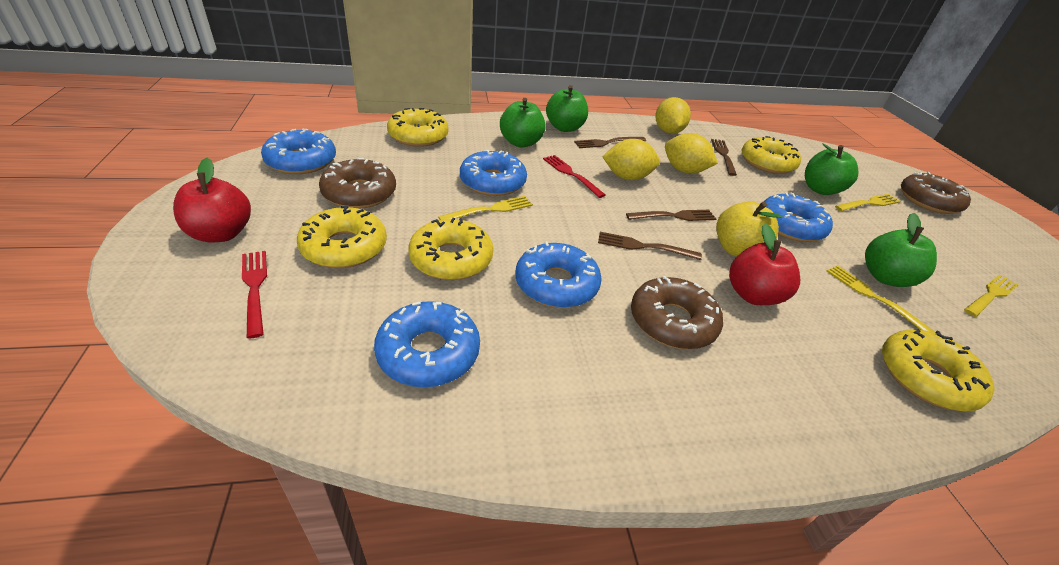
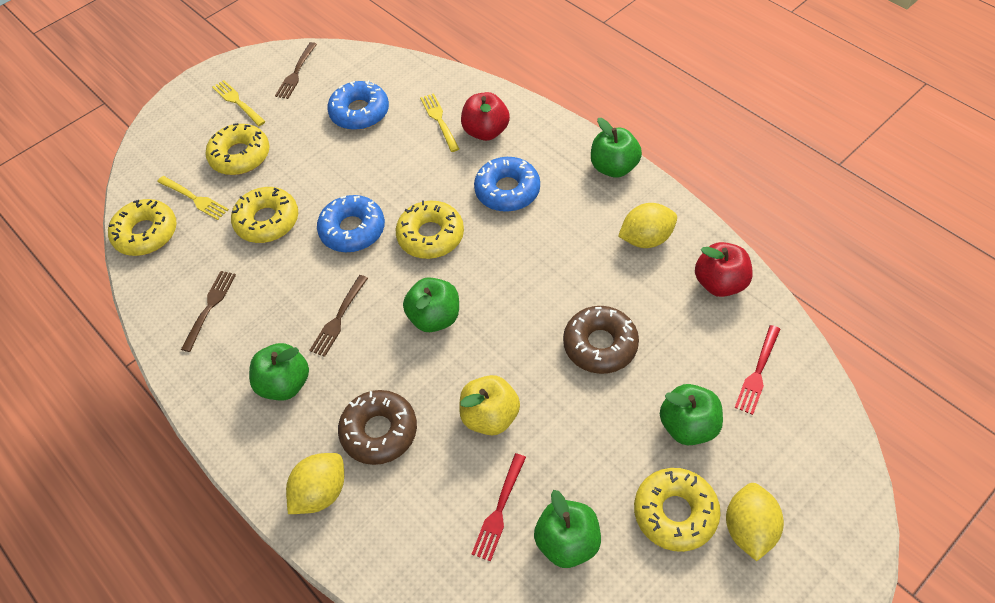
blue donut: [261,129,336,174] [374,301,480,387] [460,150,527,196] [516,241,602,308] [763,193,833,242] = 5 -> [317,195,385,252] [327,80,389,130] [474,157,540,212] = 3
brown donut: [319,158,396,209] [631,276,723,349] [901,172,971,214] = 3 -> [338,390,417,465] [563,306,639,374] = 2
brown fork: [574,137,646,148] [598,232,702,260] [626,210,716,221] [711,139,737,176] = 4 -> [181,271,236,352] [275,42,317,99] [309,275,368,357] = 3
green apple: [500,98,546,147] [546,85,588,132] [805,143,859,195] [865,213,937,287] = 4 -> [249,343,309,400] [403,277,459,332] [534,490,601,568] [591,118,642,178] [660,384,723,445] = 5
yellow fork: [438,196,533,220] [827,265,935,333] [835,194,901,211] [964,275,1019,317] = 4 -> [157,176,229,220] [212,80,266,126] [420,93,459,152] = 3

